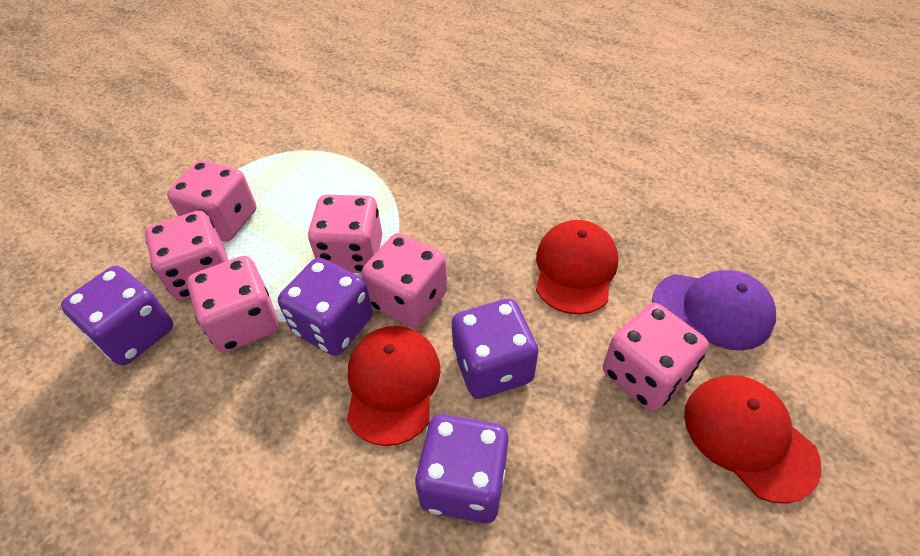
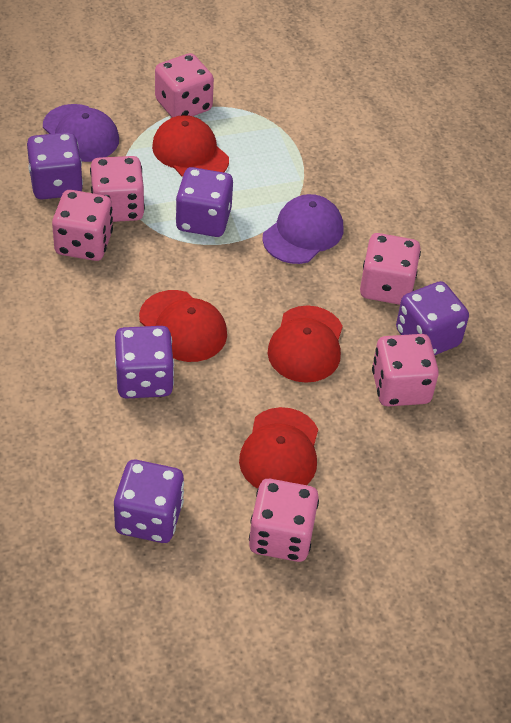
purple cap: [652,270,776,350] = 1 -> [43,104,119,162] [262,194,344,264] = 2
purple dice: [61,266,173,365] [278,258,373,356] [415,414,509,523] [452,299,538,399] = 4 -> [27,132,83,200] [114,460,184,543] [115,326,174,399] [176,167,233,237] [396,281,469,355] = 5
red cap: [347,326,441,446] [536,220,618,315] [684,375,822,504] = 3 -> [139,290,227,362] [152,115,229,177] [239,407,318,489] [268,305,343,383] = 4

